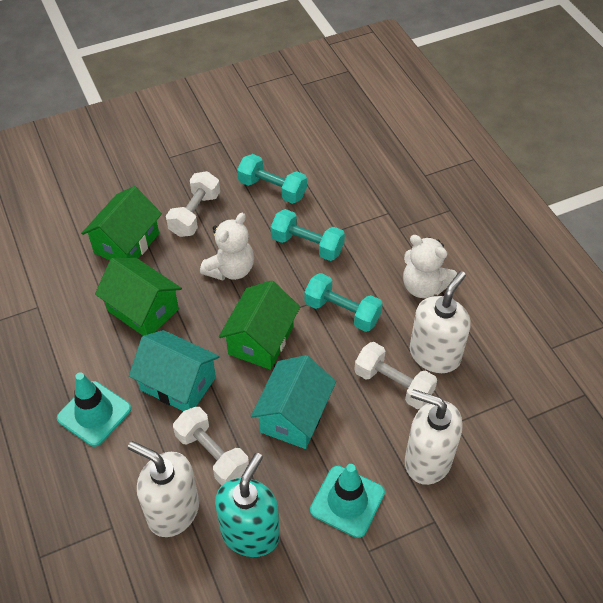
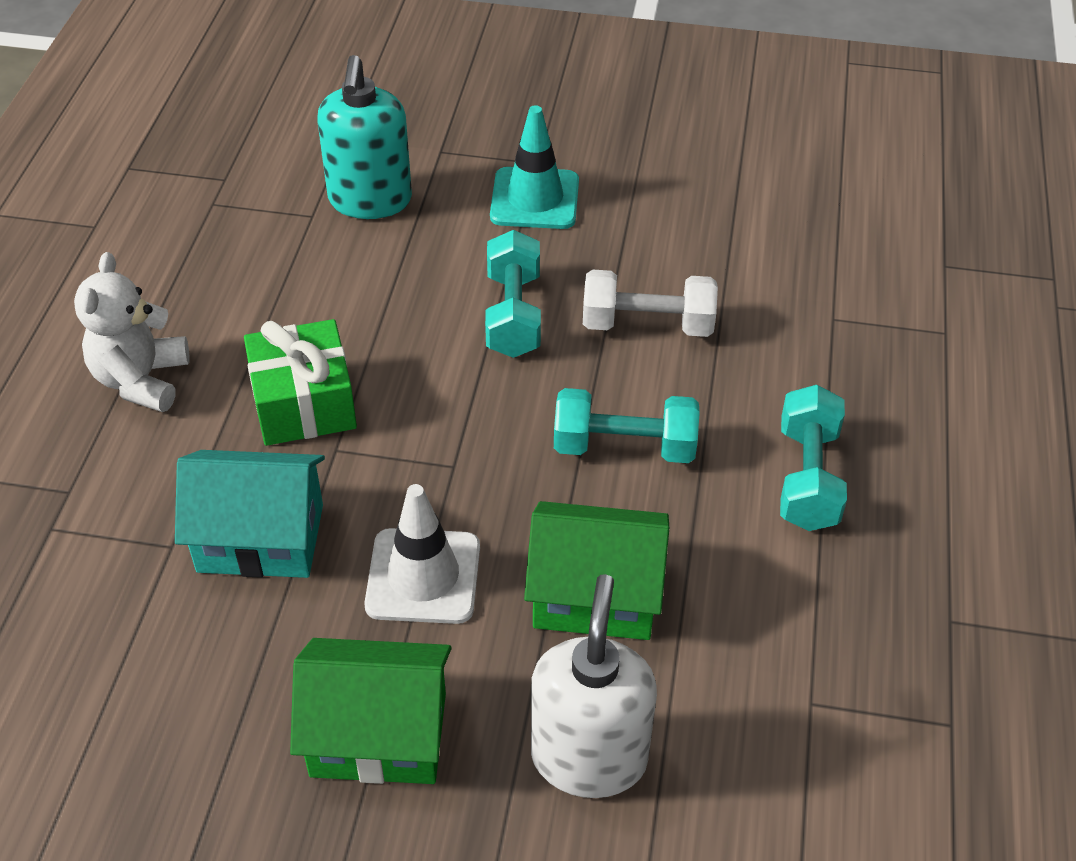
green gift: none = 0 -> [244,319,357,446] = 1
green house: [81,186,162,260] [95,258,182,336] [219,280,300,370] = 3 -> [290,638,452,784] [524,501,669,640] = 2
turquoise house: [129,330,220,411] [251,355,336,449] = 2 -> [175,450,325,578] = 1
turquoise traffic cone: [57,372,131,447] [310,464,385,538] = 2 -> [490,105,579,229] = 1
white dumbbell: [166,171,220,237] [173,407,249,486] [354,342,437,409] = 3 -> [583,269,718,337] = 1
white soap dispenser: [128,441,199,537] [405,389,463,485] [410,271,471,373] = 3 -> [531,574,657,798] = 1
white teddy bear: [200,213,254,281] [403,235,457,298] = 2 -> [74,252,190,412] = 1
white traffic cone: none = 0 -> [364,484,480,624] = 1

